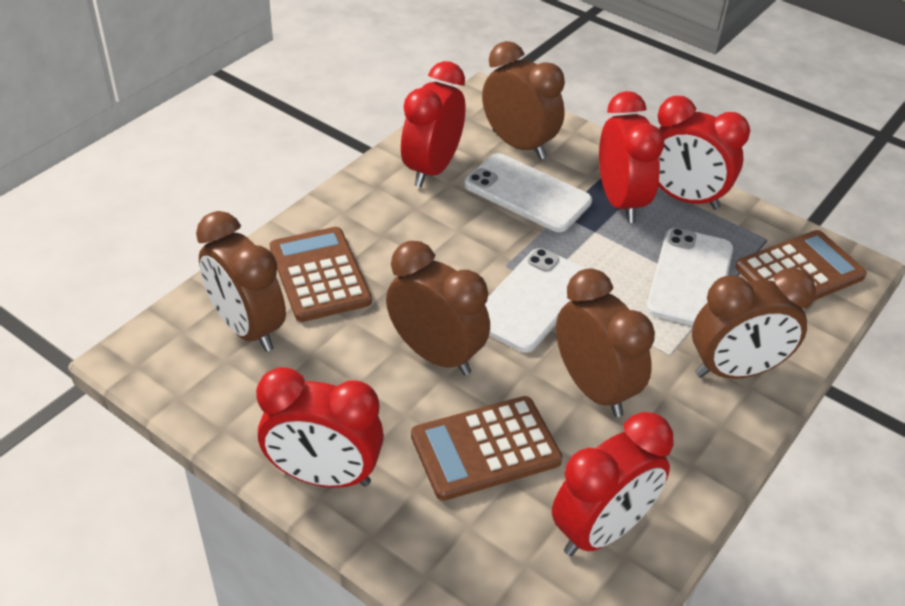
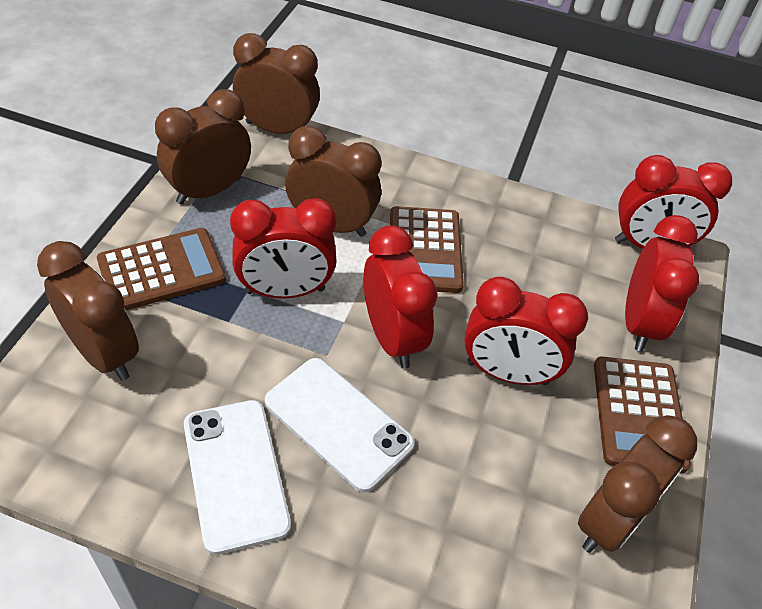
white phone: [464,153,592,232] [485,248,586,353] [646,228,733,326] = 3 -> [184,400,291,555] [265,358,415,492] = 2

